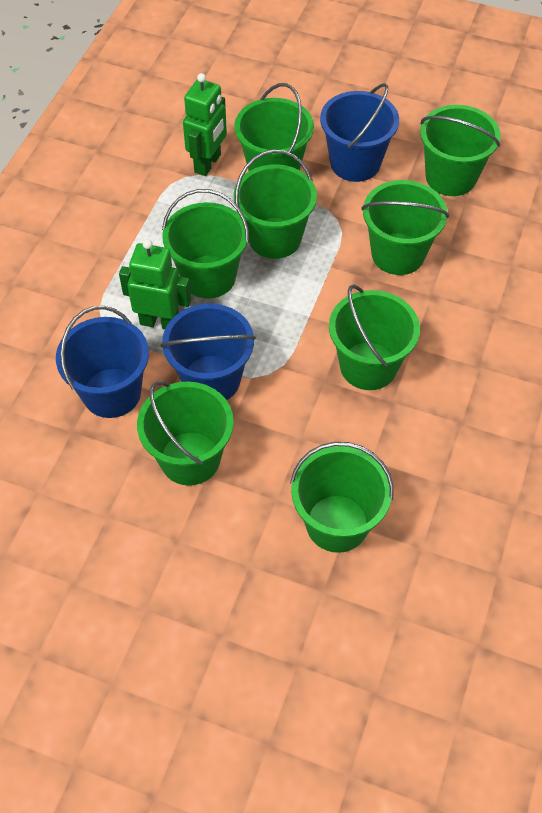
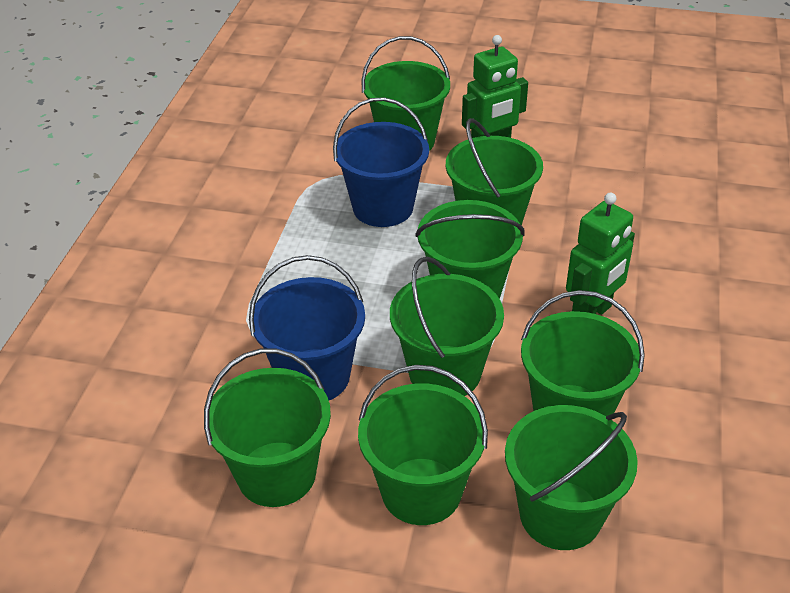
blue bucket: [56,306,149,418] [161,304,256,400] [320,83,399,182] = 3 -> [249,255,365,400] [333,97,429,227] = 2

